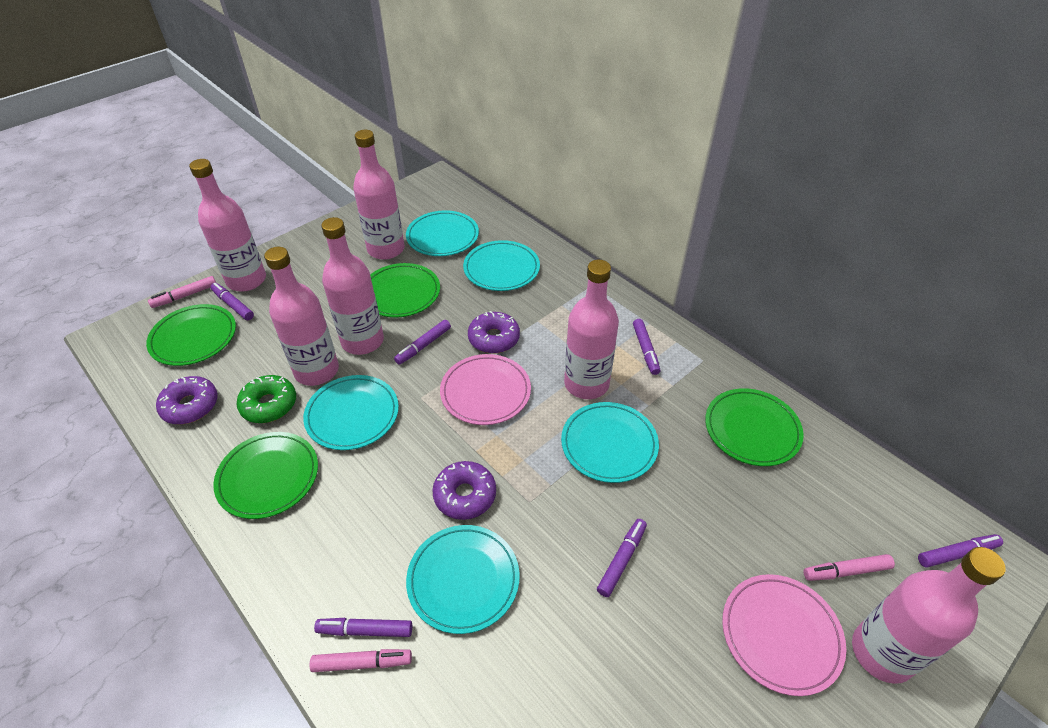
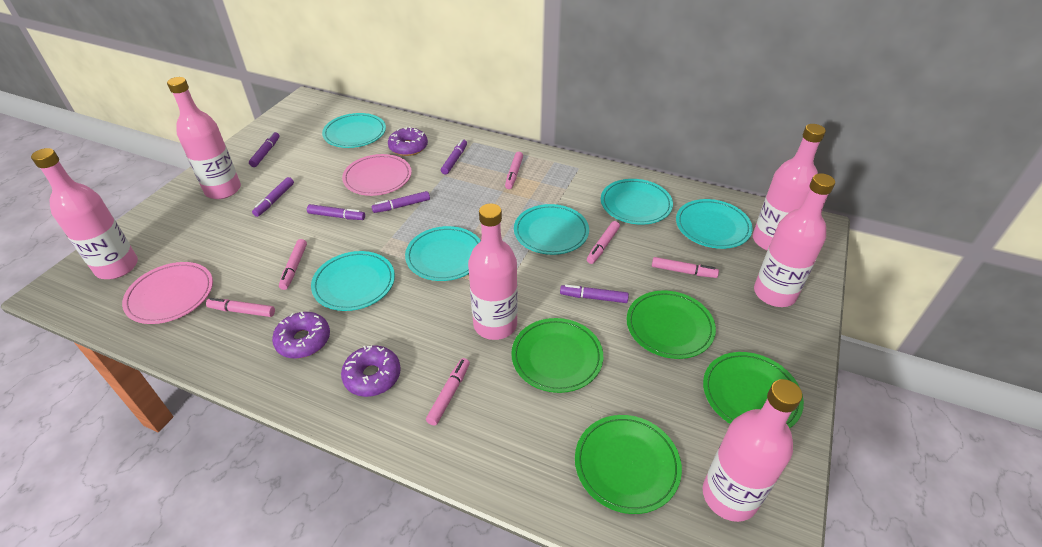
green donut: [237,375,296,423] = 1 -> none = 0
pink marker: [148,276,216,308] [310,649,412,672] [804,554,895,581] = 3 -> [206,298,275,317] [279,239,307,290] [426,358,470,426] [505,152,523,189] [587,221,620,264] [652,257,719,278] = 6
turquoise plate: [303,375,399,450] [406,210,479,256] [406,525,520,634] [463,240,540,291] [561,402,659,483] = 5 -> [311,251,395,311] [322,113,386,148] [405,226,481,281] [514,204,589,255] [601,179,673,225] [676,199,753,249] = 6

